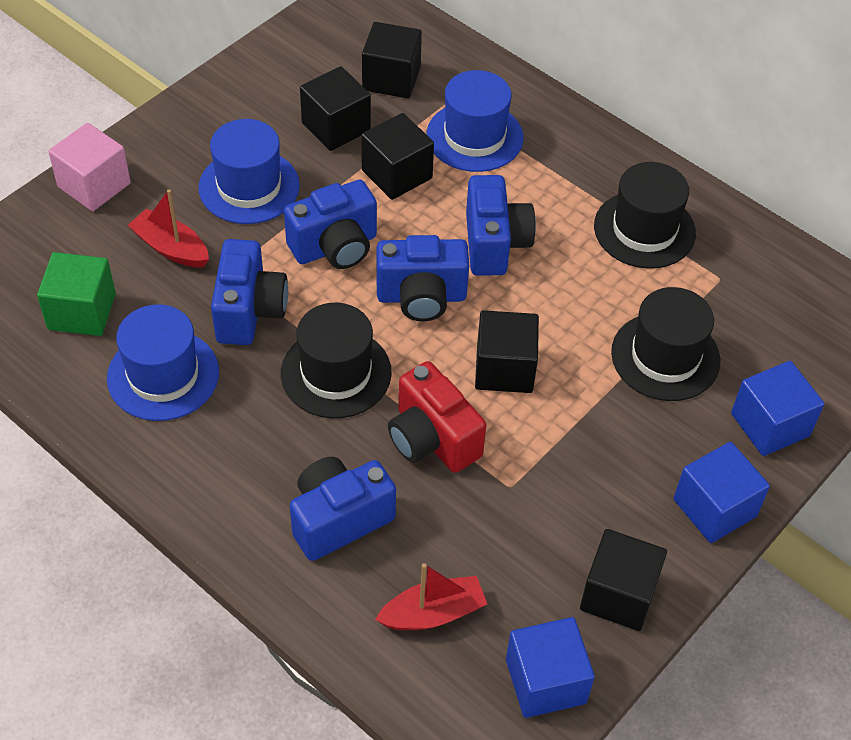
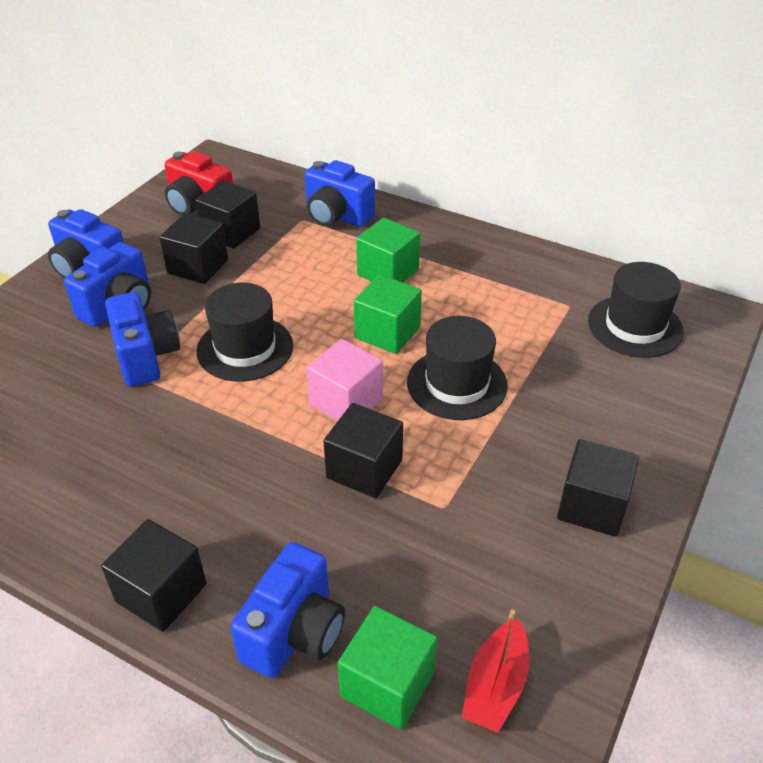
blue cube: [506,617,595,718] [674,442,770,543] [731,361,824,456] = 3 -> none = 0
blue hat: [107,304,219,421] [199,119,300,224] [426,70,523,172] = 3 -> none = 0
green cube: [37,252,116,336] = 1 -> [338,606,438,730] [354,274,422,354] [356,218,420,282] = 3
red boat: [128,189,209,268] [375,563,487,630] = 2 -> [461,609,529,733] = 1

